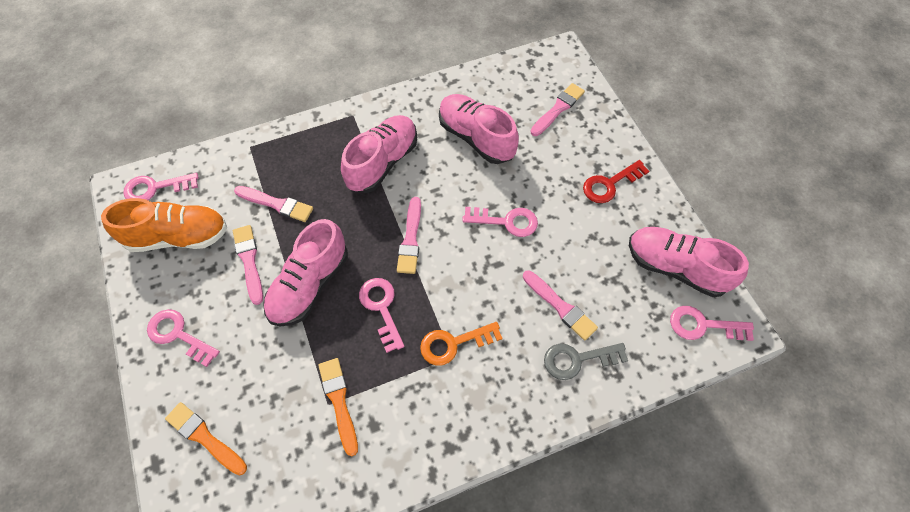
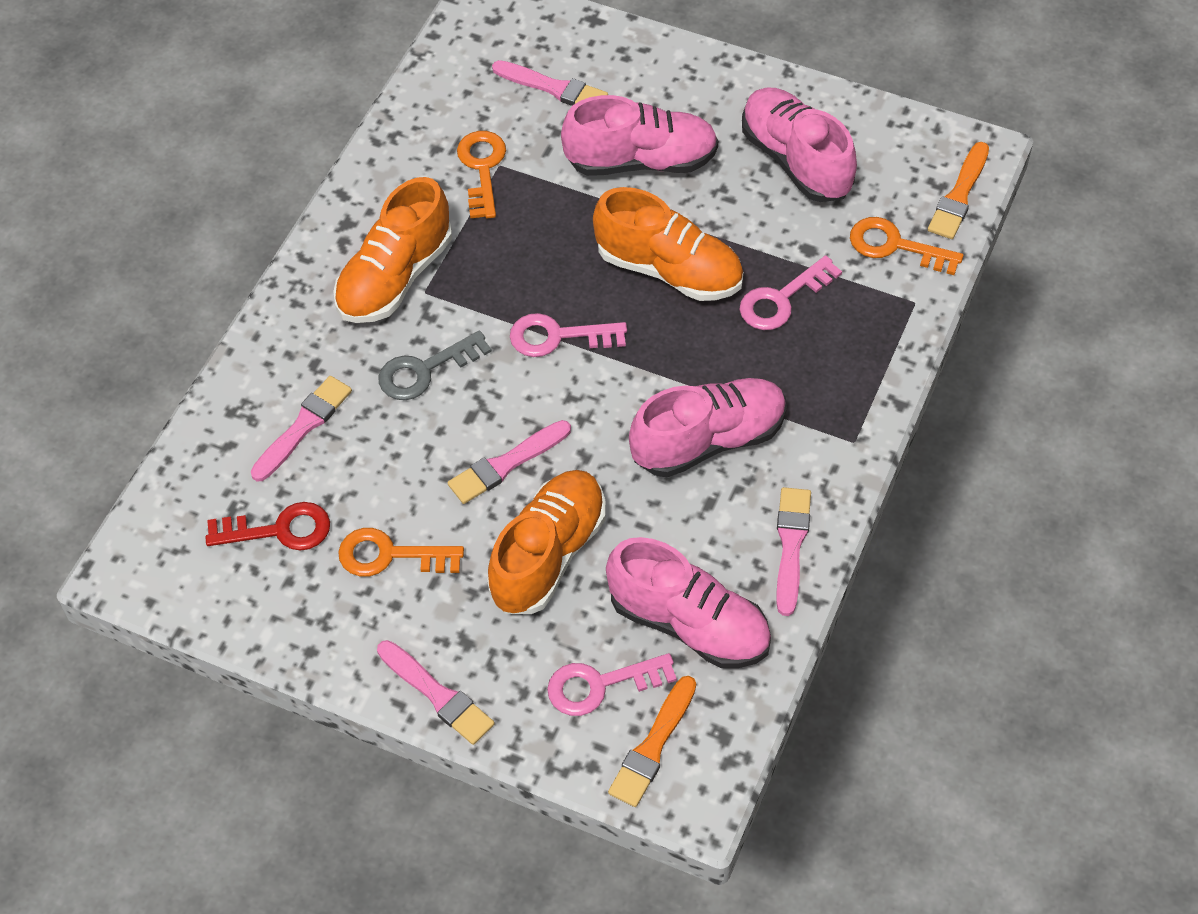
orange key: [420,322,503,366] = 1 -> [338,528,464,577] [457,131,506,219] [850,217,964,275] = 3
orange shoe: [101,198,227,252] = 1 -> [333,177,452,323] [487,470,606,614] [593,187,743,301] = 3
pink key: [123,173,198,200] [147,309,220,367] [359,278,404,353] [462,207,538,237] [670,306,754,341] = 5 -> [510,313,627,357] [547,653,677,716] [739,255,842,330] = 3

